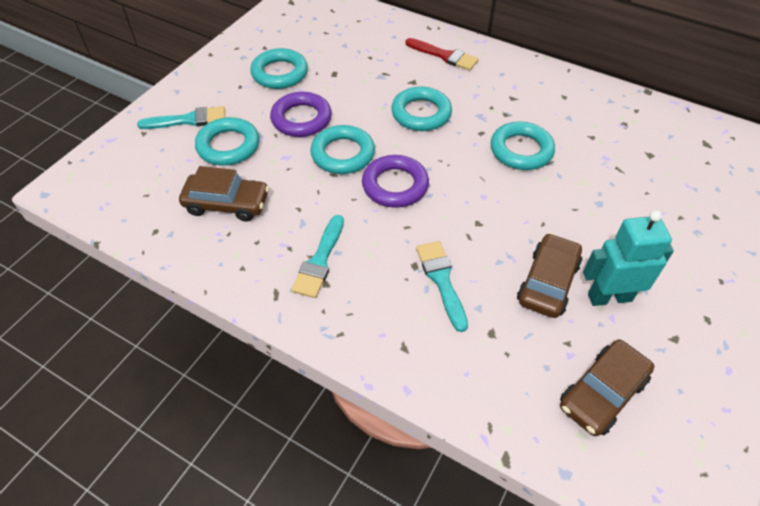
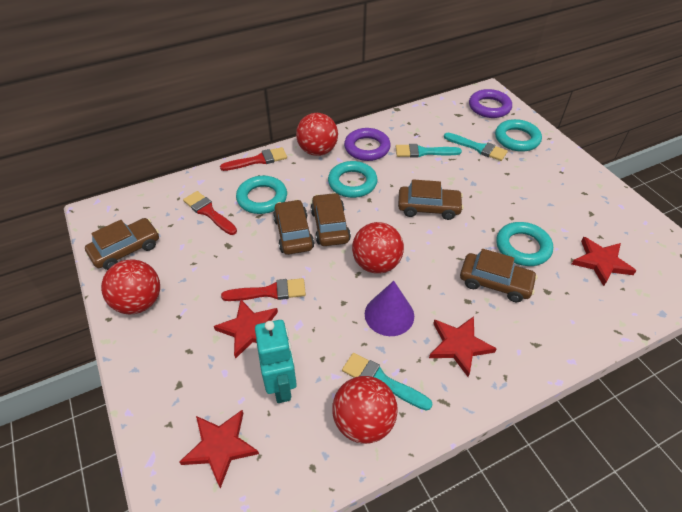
brown car: [179,166,269,222] [517,233,582,318] [560,339,654,436] = 3 -> [85,218,159,270] [273,199,315,255] [311,193,351,246] [398,179,464,220] [460,249,537,302] = 5
purple cone: none = 0 -> [365,281,414,336] = 1
red ball: none = 0 -> [101,260,160,314] [296,113,338,156] [332,376,398,444] [352,222,404,274] = 4
red brush: [405,38,479,71] = 1 -> [183,191,237,235] [220,147,287,171] [221,278,306,301] = 3
red star: none = 0 -> [180,410,259,488] [214,299,278,359] [429,316,497,377] [572,237,636,286] = 4
turquoise ring: [195,117,259,166] [250,48,308,89] [310,125,375,174] [391,87,452,131] [491,122,555,170] = 5 -> [236,176,287,214] [328,161,378,198] [495,119,542,152] [496,222,553,266] = 4

